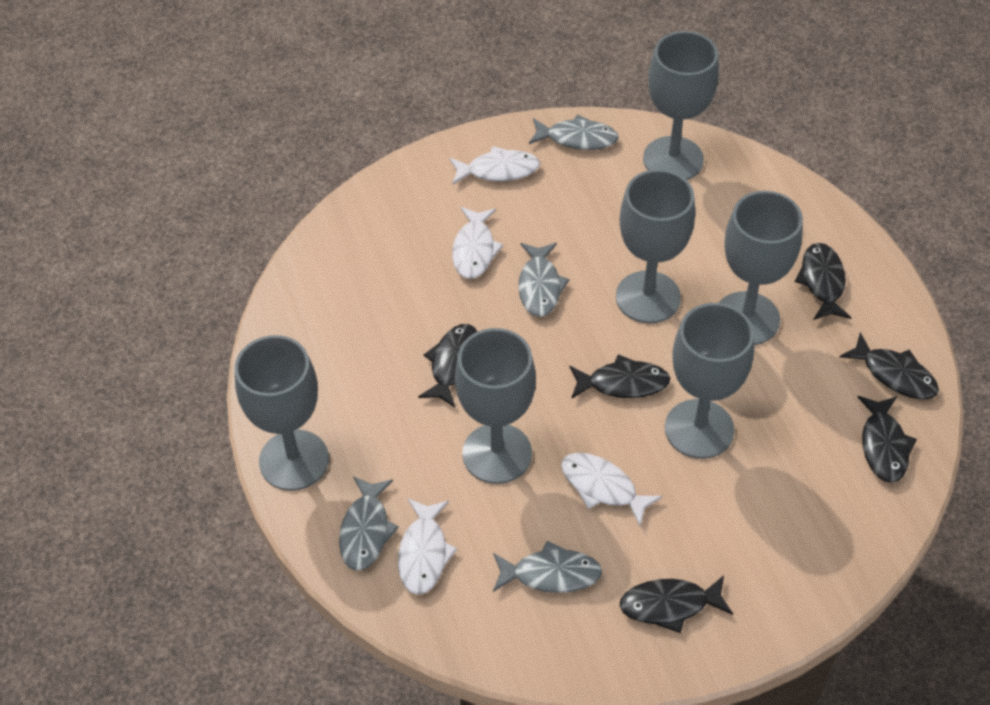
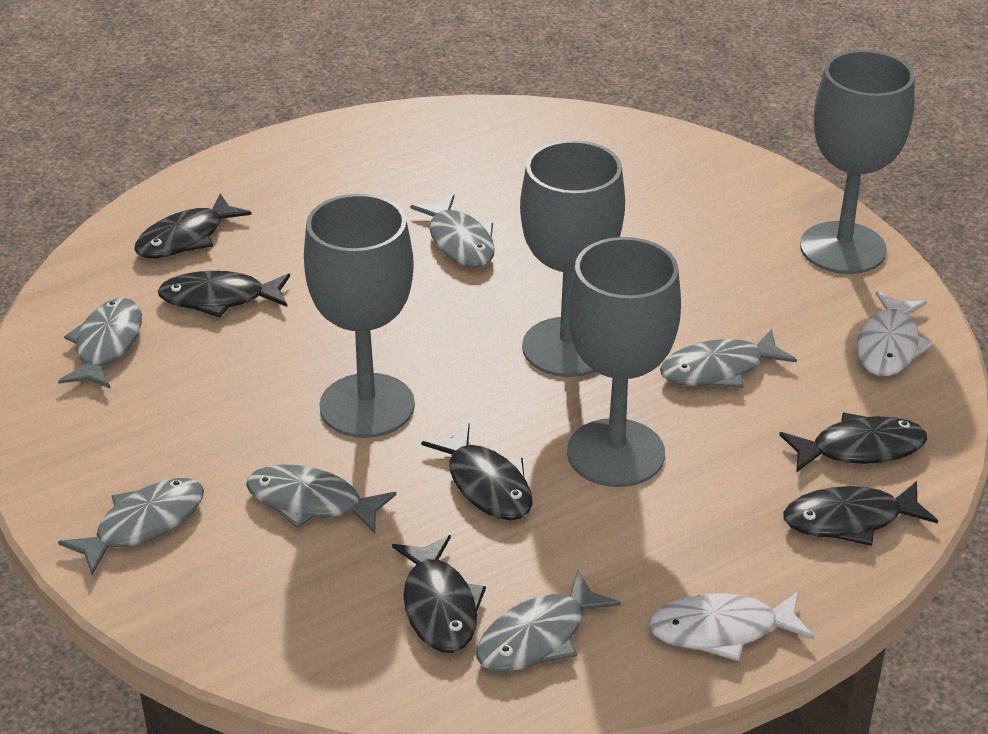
grey fish: [339,476,399,571] [493,541,602,593] [518,243,570,317] [529,114,619,150] = 4 -> [58,298,142,389] [58,478,204,576] [246,464,396,533] [410,194,495,268] [476,570,621,672] [660,329,797,388] = 6
grey goblet: [235,335,329,491] [455,328,536,484] [616,169,695,324] [643,31,719,180] [665,303,754,459] [719,191,803,345] = 6 -> [304,194,415,438] [520,140,625,377] [567,237,681,487] [800,50,915,274] = 4
white fish: [398,499,457,595] [450,146,540,185] [452,207,503,279] [561,453,662,526] = 4 -> [649,591,814,661] [857,291,933,376] = 2

